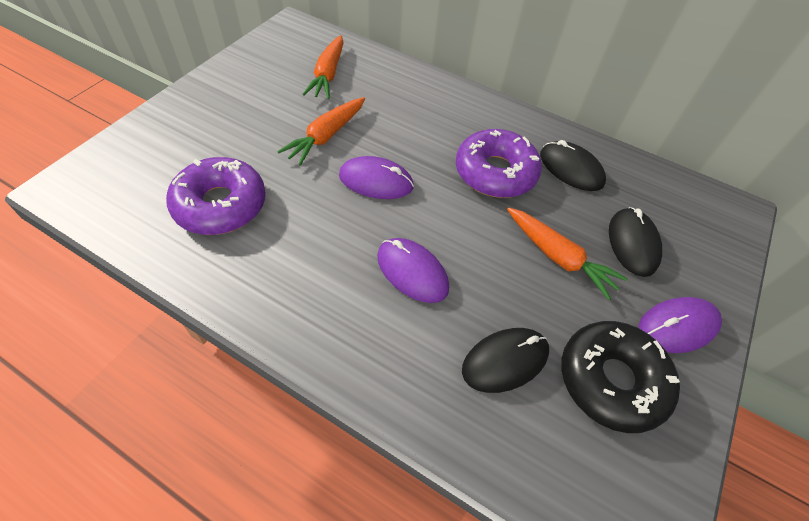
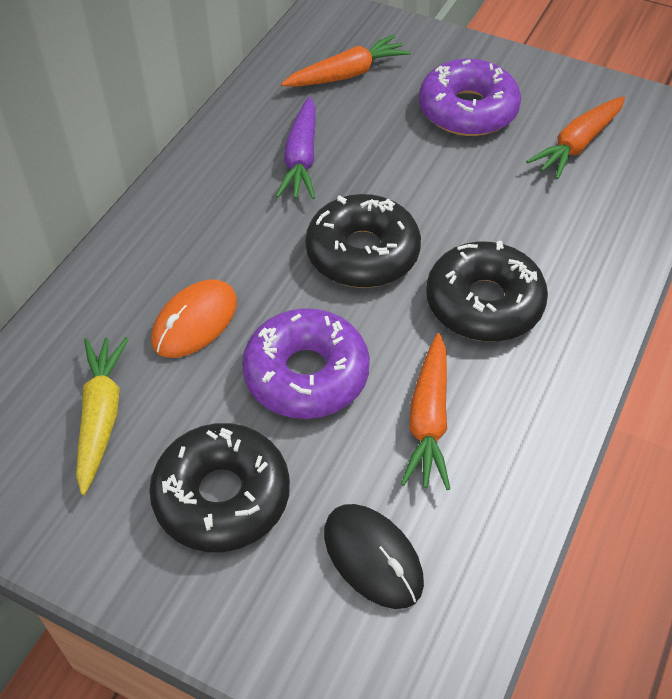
black donut: [561,321,680,433] = 1 -> [149,423,290,552] [305,194,421,288] [426,241,548,342] = 3
black mouse: [462,328,549,393] [540,140,606,191] [609,207,662,277] = 3 -> [324,504,424,609] = 1
orange mouse: none = 0 -> [151,279,237,358] = 1
purple carrot: none = 0 -> [276,97,316,199] = 1
purple mouse: [339,156,414,199] [377,238,449,303] [639,297,722,353] = 3 -> none = 0
yellow carrot: none = 0 -> [76,337,129,495] = 1

